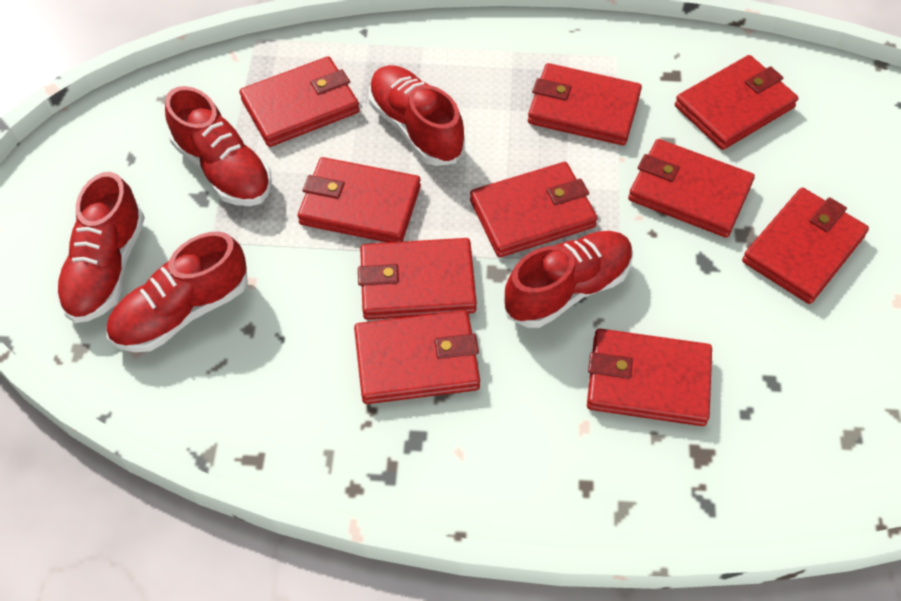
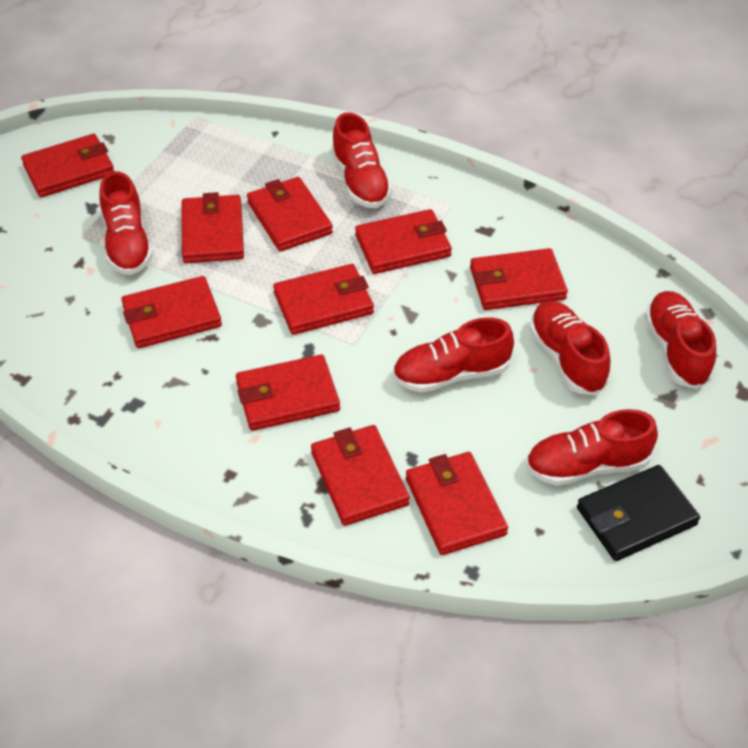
black wallet: none = 0 -> [577,465,700,561] = 1
red shoe: [56,172,145,323] [106,231,248,352] [165,86,272,206] [369,65,465,166] [504,231,633,328] = 5 -> [99,172,153,275] [331,112,392,208] [393,317,514,393] [526,409,658,486] [530,301,610,395] [645,291,716,389] = 6

